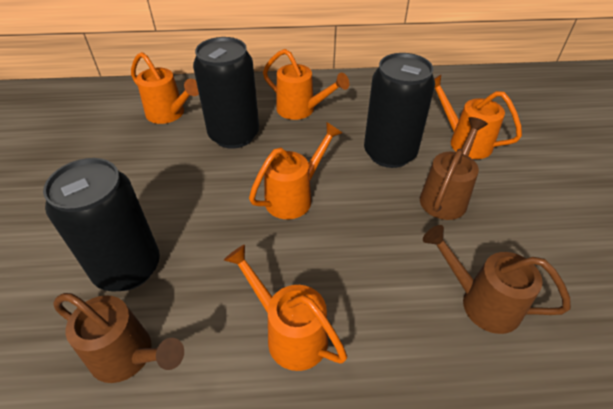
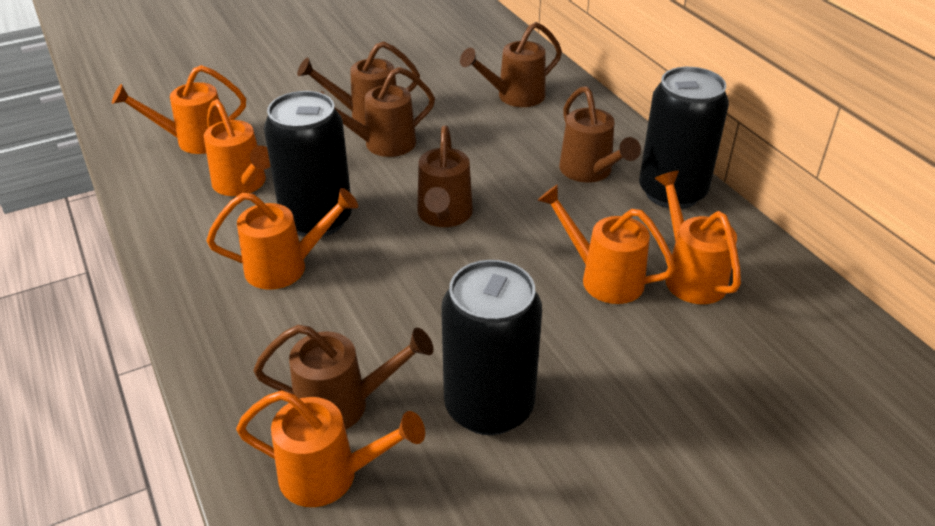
brown watering can: [53,293,184,383] [420,117,488,220] [423,225,571,334] = 3 -> [253,325,433,430] [297,41,420,126] [320,67,435,157] [417,125,473,227] [460,22,562,107] [559,86,641,182] = 6
orange watering can: [131,52,199,124] [224,245,347,371] [249,122,342,219] [263,49,349,120] [434,75,522,159] = 5 -> [112,65,246,154] [204,99,270,196] [206,188,358,290] [236,390,425,507] [537,185,676,304] [655,171,741,304] = 6

